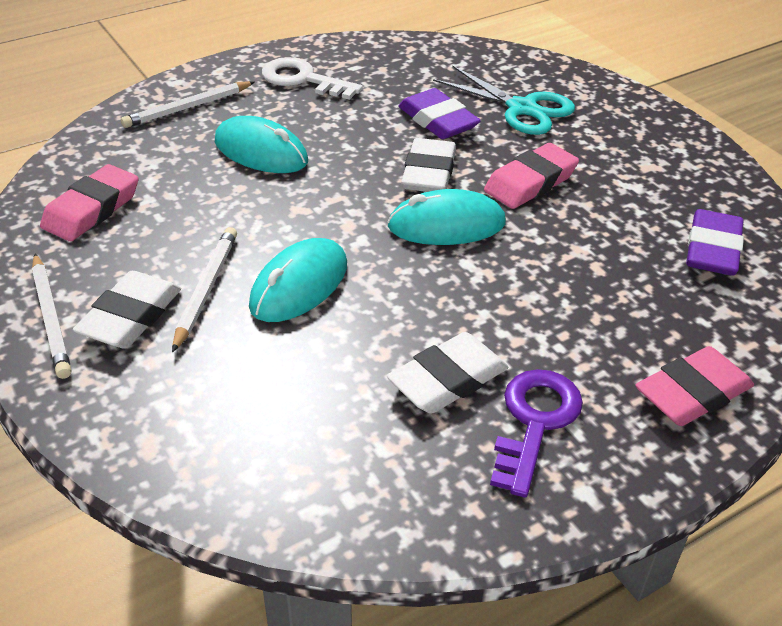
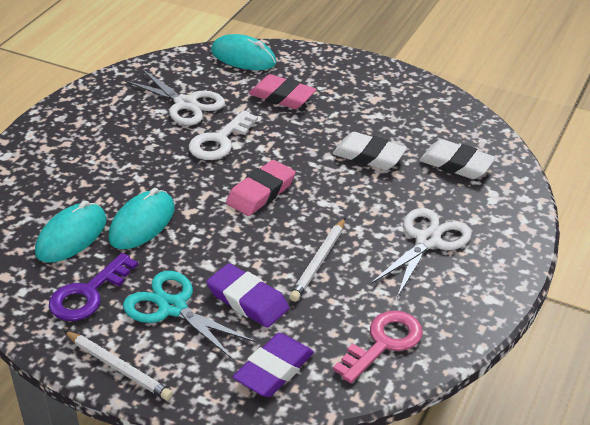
pink eraser: [40,164,139,242] [484,143,579,209] [635,346,754,426] = 3 -> [226,160,296,216] [249,74,317,109] = 2
pink key: none = 0 -> [333,310,423,383] = 1
white eraser: [73,271,181,349] [387,332,509,414] [401,138,456,192] = 3 -> [333,132,407,170] [420,139,496,179] = 2
white pencil: [32,253,71,379] [121,81,255,128] [172,227,237,353] = 3 -> [64,331,173,401] [289,218,345,302] = 2
white scissors: none = 0 -> [124,69,225,125] [370,208,472,298] = 2

